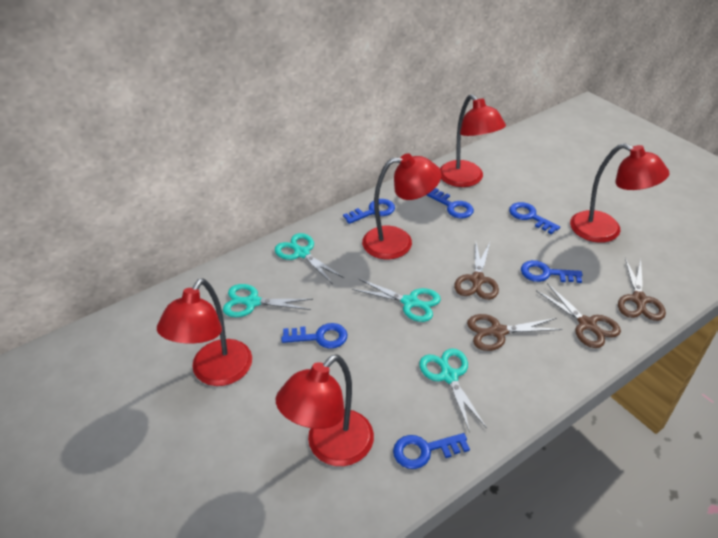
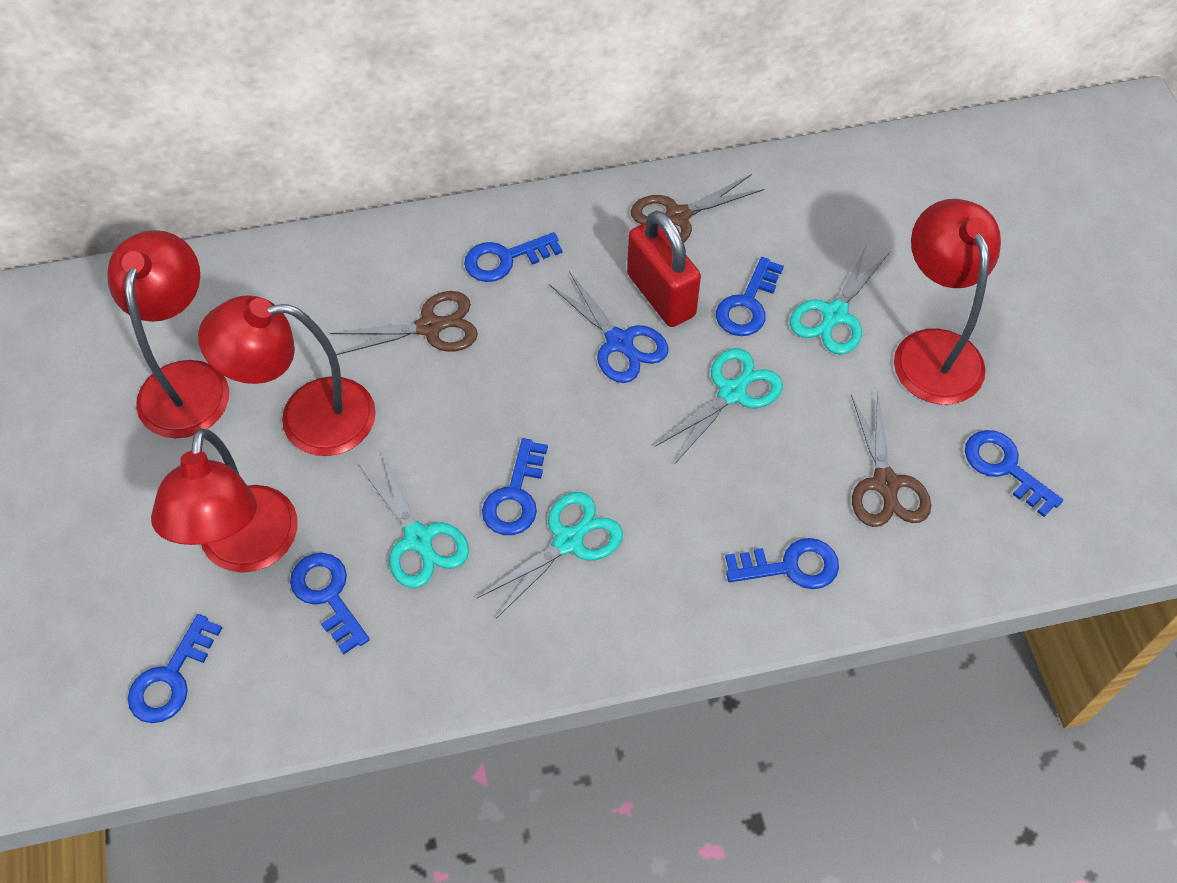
blue key: [281,323,348,349] [343,199,395,224] [393,433,470,469] [427,188,474,218] [509,202,560,234] [521,260,582,283] = 6 -> [128,614,222,723] [290,553,370,654] [464,232,562,282] [482,438,548,535] [716,257,784,336] [725,538,839,589] [965,430,1063,517] = 7
blue scissors: none = 0 -> [549,271,668,383] = 1
brown scissors: [454,243,499,300] [467,314,563,351] [536,283,621,348] [618,258,666,321] = 4 -> [330,291,478,355] [630,174,764,242] [851,391,931,527] = 3
red lamp: [157,278,252,386] [276,354,374,466] [362,153,442,259] [440,94,506,187] [570,143,669,243] = 5 -> [107,230,229,438] [151,428,298,573] [198,295,376,456] [894,199,1001,405] = 4
red padlock: none = 0 -> [627,211,701,327] = 1

